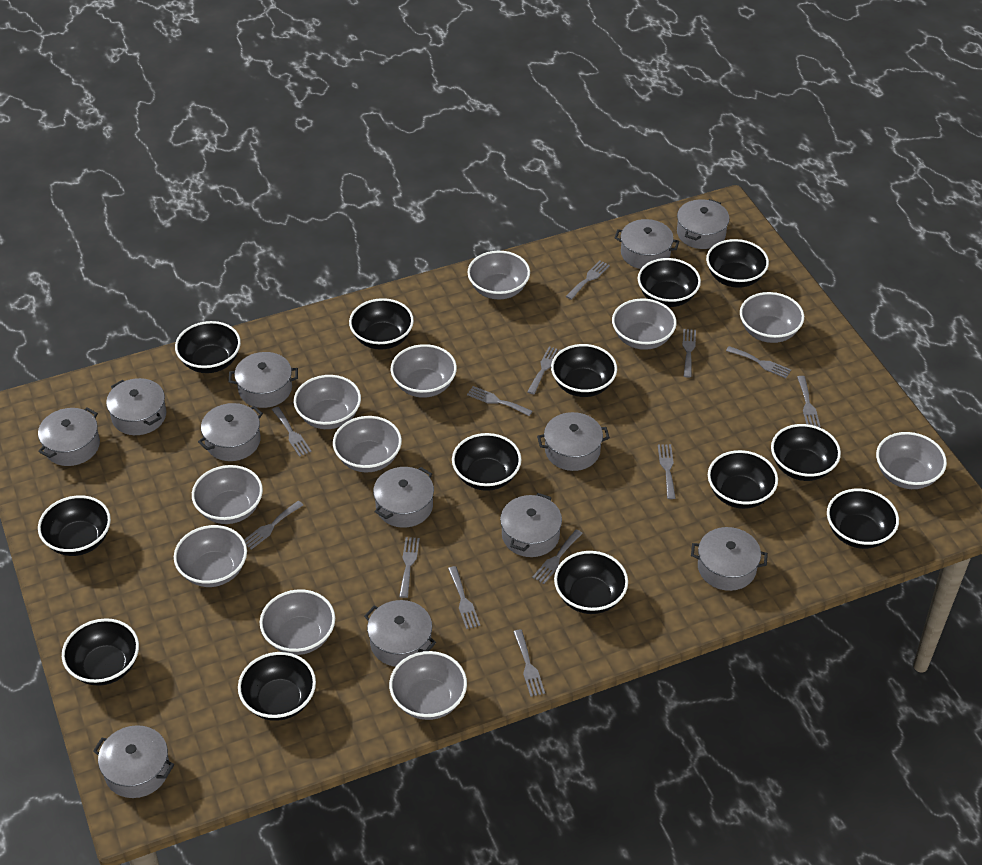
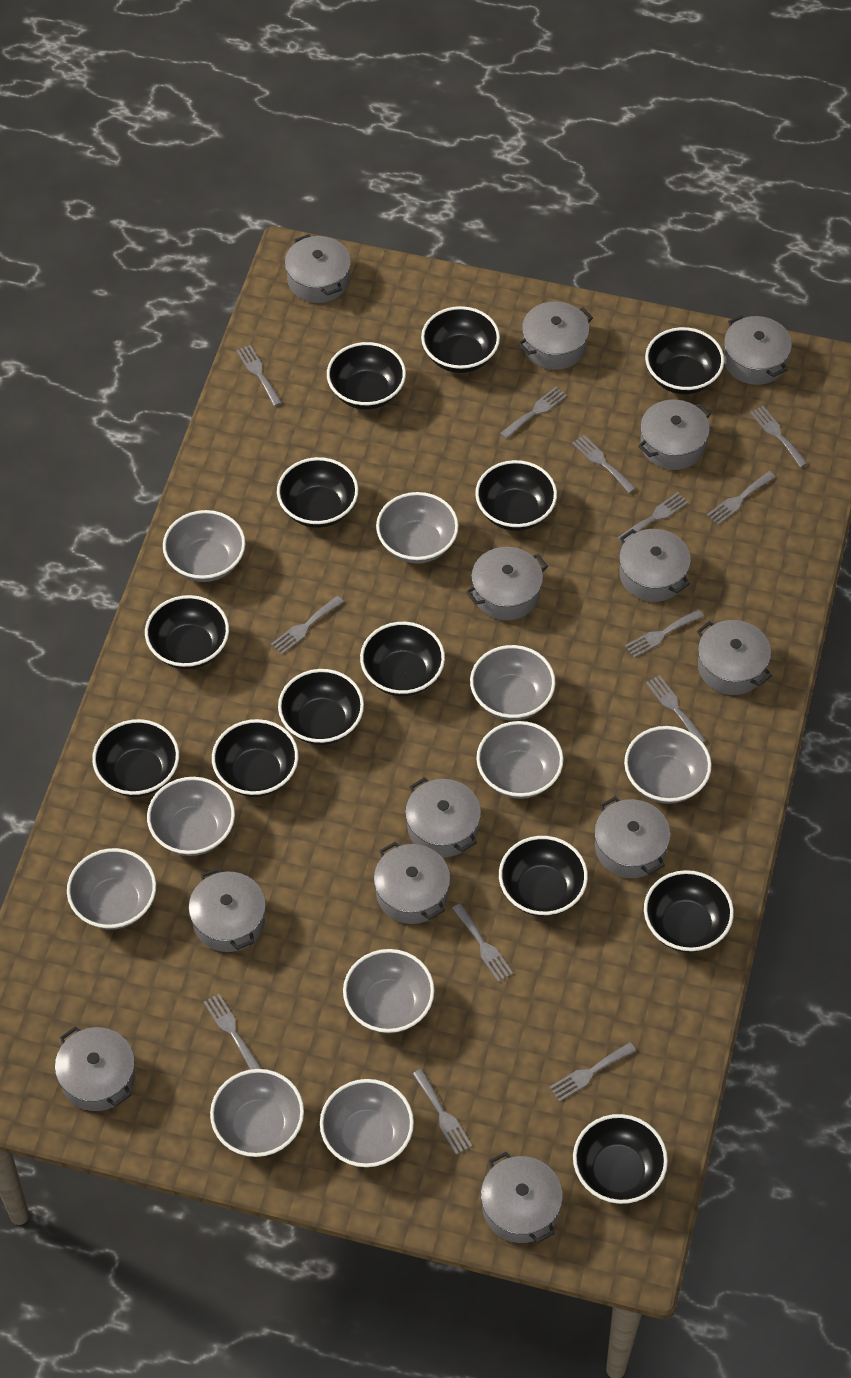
grey bowl: [174,525,247,587] [192,465,263,524] [260,589,335,655] [294,375,361,429] [333,416,402,472] [389,651,467,720] [390,344,457,398] [467,251,530,299] [612,299,677,350] [740,292,804,343] [876,432,947,489] = 11 -> [67,848,156,930] [147,777,235,856] [163,510,245,582] [210,1069,304,1157] [320,1079,414,1167] [343,949,435,1033] [376,492,459,564] [470,645,555,721] [476,721,564,799] [624,726,712,804] = 10
grey pot: [38,408,100,466] [93,725,174,798] [106,378,166,435] [198,403,263,461] [229,352,298,408] [364,600,436,667] [373,467,434,528] [500,493,562,557] [537,412,610,471] [614,219,679,269] [677,199,730,249] [691,527,768,591] = 12 -> [55,1026,136,1111] [189,867,266,952] [285,234,351,303] [374,842,450,924] [405,777,481,857] [466,547,548,620] [481,1152,563,1243] [518,301,593,370] [594,796,670,878] [619,529,691,602] [638,400,711,470] [697,620,772,695] [724,315,792,385] = 13

